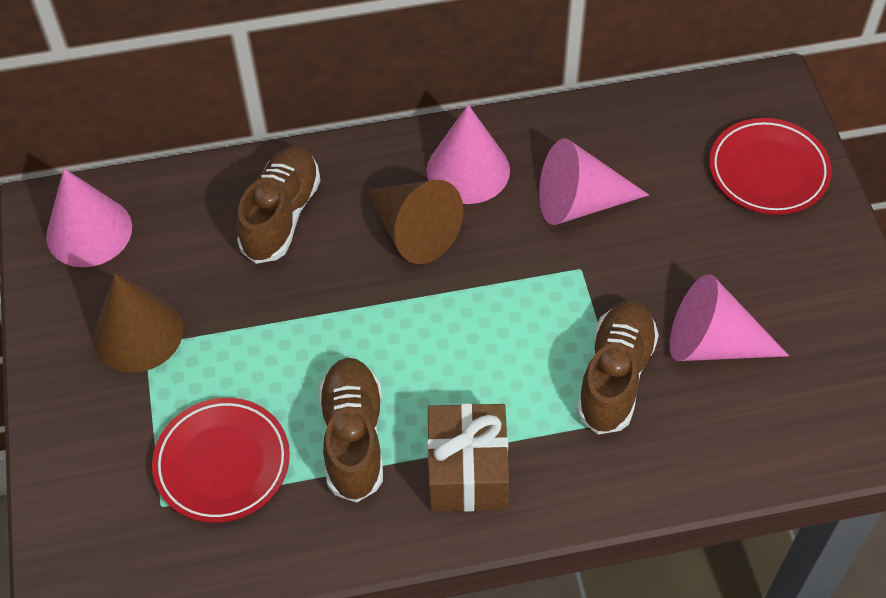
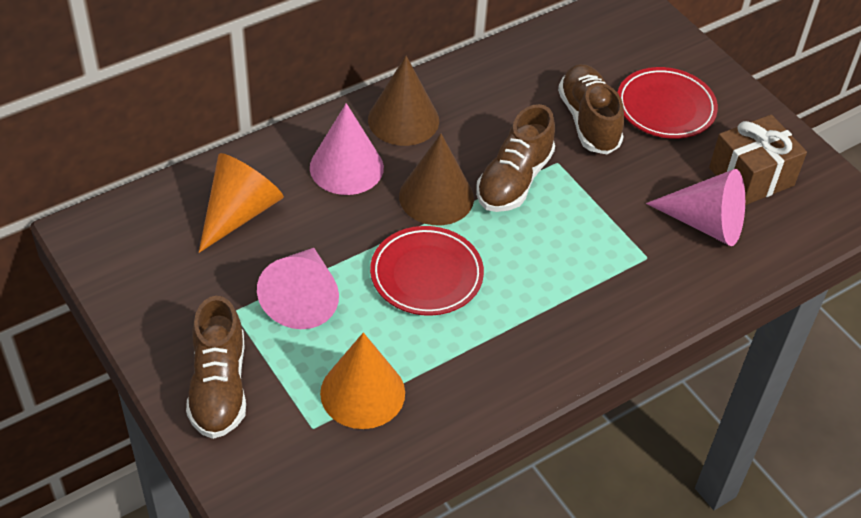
orange cone: none = 0 -> [199,153,284,253] [320,333,405,429] = 2
pink cone: [46,168,132,267] [427,105,510,204] [539,139,649,225] [670,274,789,361] = 4 -> [257,248,339,329] [310,103,384,195] [646,169,745,246] = 3

